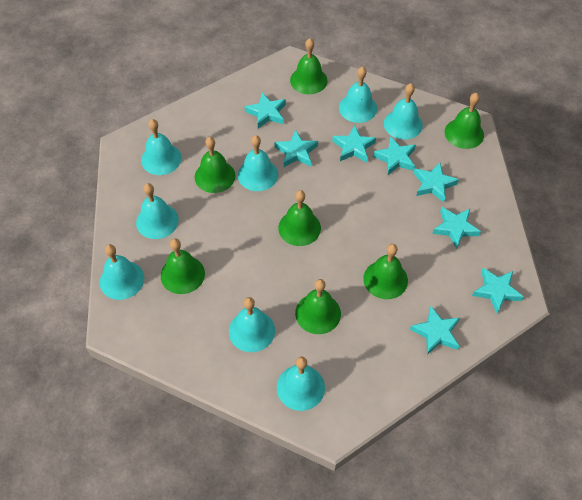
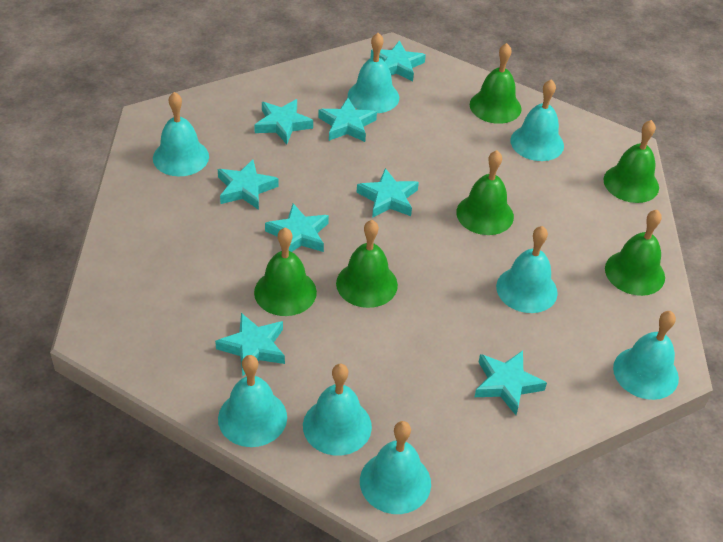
green bell: [161,239,205,294] [195,137,235,193] [278,190,321,246] [290,38,328,94] [295,279,341,334] [363,244,408,299] [445,93,484,149] = 7 -> [254,228,317,316] [336,220,398,308] [456,150,514,235] [470,43,522,124] [604,120,659,203] [605,210,665,296] = 6

